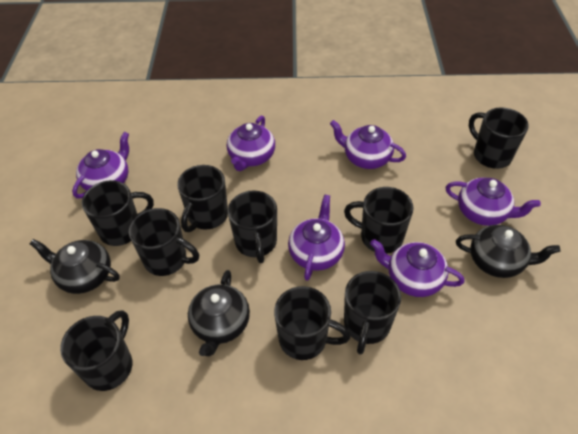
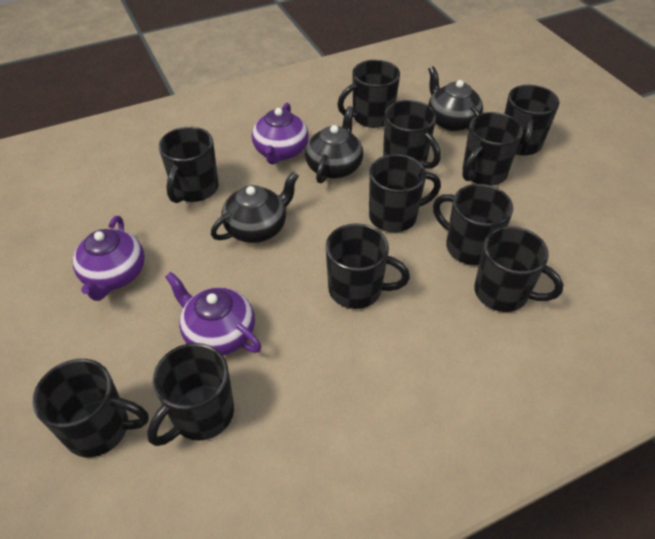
black mug: [60,310,132,391] [82,180,154,246] [129,208,199,276] [177,165,228,232] [228,190,277,263] [274,286,351,360] [344,187,413,254] [344,271,401,355] [469,108,529,169] = 9 -> [32,359,149,457] [147,343,234,446] [159,127,219,203] [326,223,410,309] [337,60,400,128] [369,154,441,232] [383,100,441,169] [433,184,513,265] [462,112,523,186] [474,226,563,312] [504,85,560,156] = 11
purple teapot: [72,132,129,198] [227,116,275,171] [288,195,345,281] [330,120,406,169] [370,239,465,297] [445,177,541,226] = 6 -> [73,216,145,301] [165,272,261,355] [252,103,309,164] = 3

